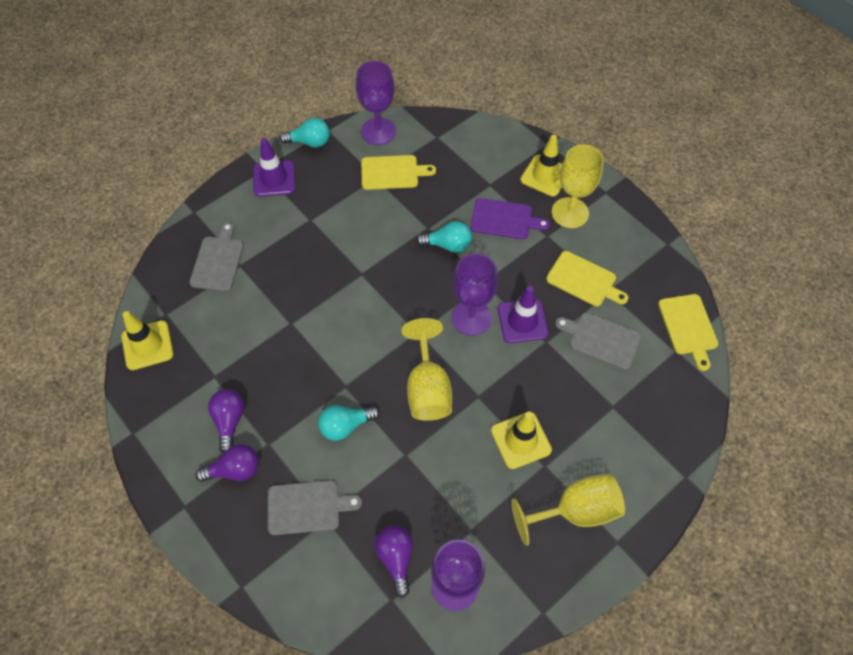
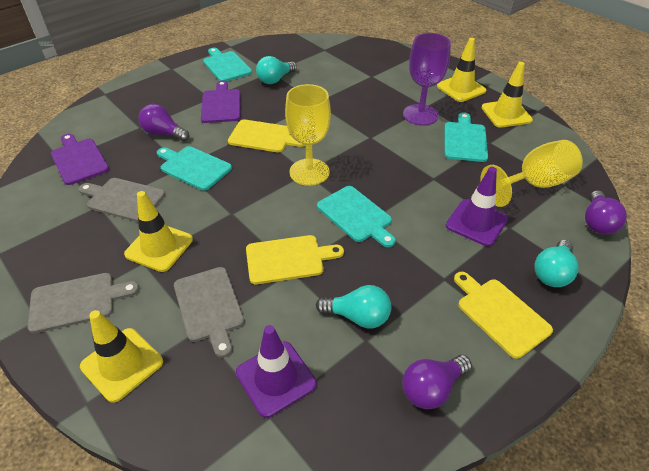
purple cutting board: [471,198,550,239] = 1 -> [51,134,109,185] [201,81,240,123] = 2
purple goblet: [356,61,396,145] [431,540,485,611] [452,254,498,336] = 3 -> [403,33,451,126] = 1
turquoise cutting board: none = 0 -> [157,146,232,190] [203,48,252,82] [317,186,396,247] [444,113,488,162] = 4
yellow goblet: [401,318,452,421] [511,474,625,546] [552,145,604,228] = 3 -> [285,84,331,186] [480,140,583,207] = 2
yellow traffic cone: [121,311,174,370] [491,411,552,469] [520,135,562,196] = 3 -> [80,310,163,403] [124,191,193,272] [437,38,486,102] [482,62,533,128] = 4

